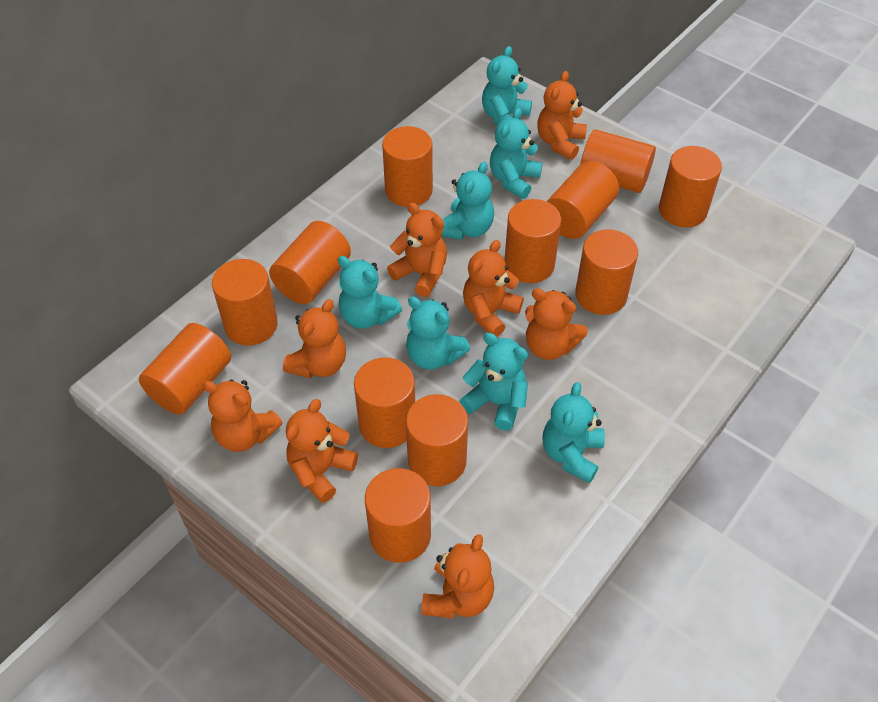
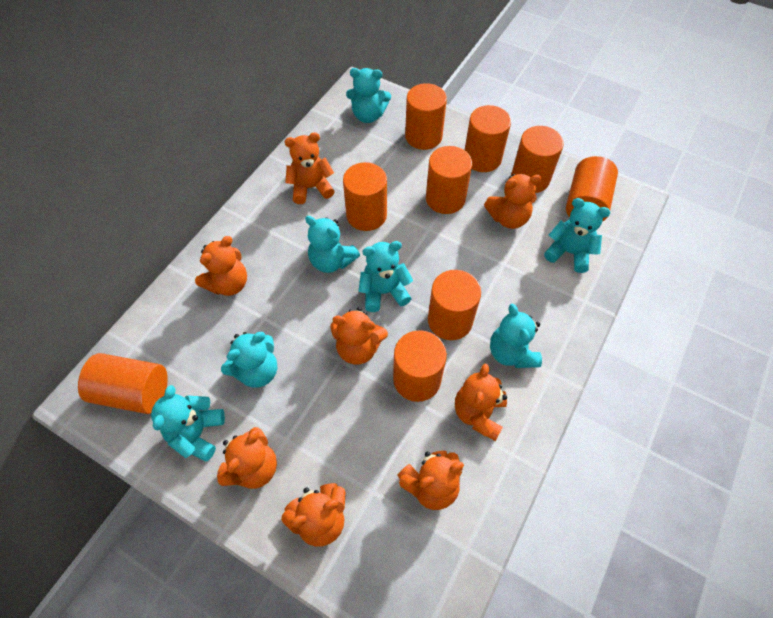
orange cylinder: [139,323,231,415] [212,259,278,346] [269,221,351,304] [354,357,415,448] [365,468,431,563] [382,126,433,207] [406,394,468,486] [504,199,561,283] [546,161,619,239] [575,229,638,315] [580,129,656,193] [659,146,722,227] = 12 -> [78,353,168,414] [343,162,387,231] [393,330,447,402] [405,83,447,150] [426,146,472,214] [428,270,481,340] [465,105,511,172] [511,126,564,193] [566,156,618,222] = 9

